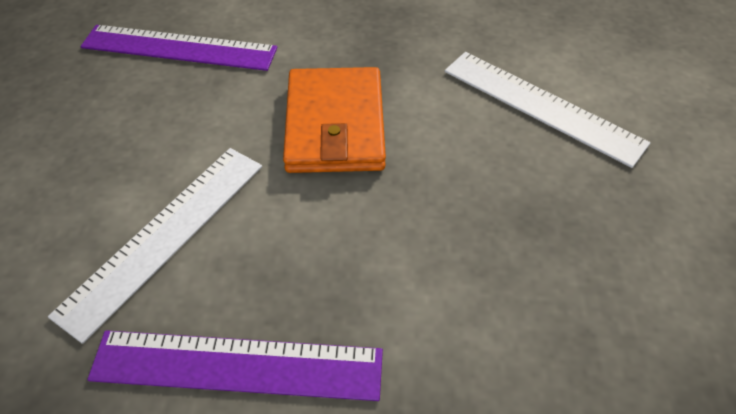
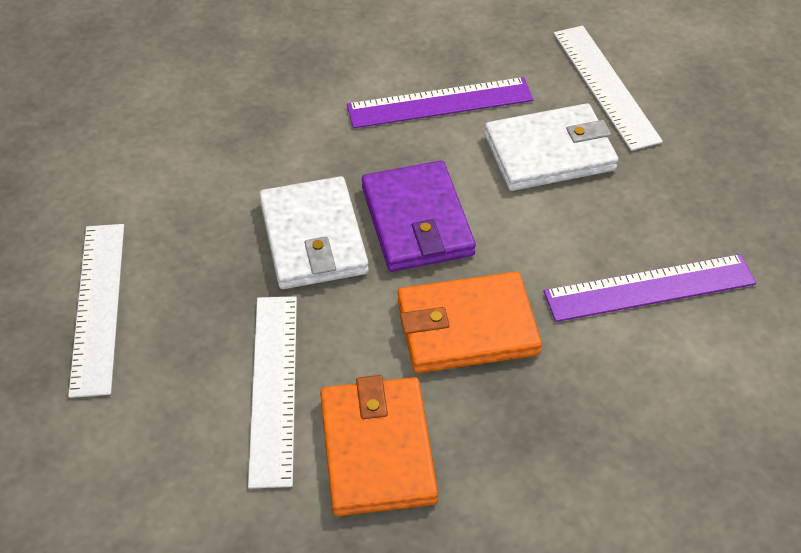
orange wallet: [283,67,386,173] = 1 -> [320,375,438,516] [398,272,542,373] = 2
purple wallet: none = 0 -> [362,161,476,272] = 1
white ruler: [48,148,262,344] [445,52,650,168] = 2 -> [68,224,124,398] [248,296,297,488] [554,25,663,151] = 3
white wallet: none = 0 -> [259,176,369,289] [484,103,618,191] = 2

